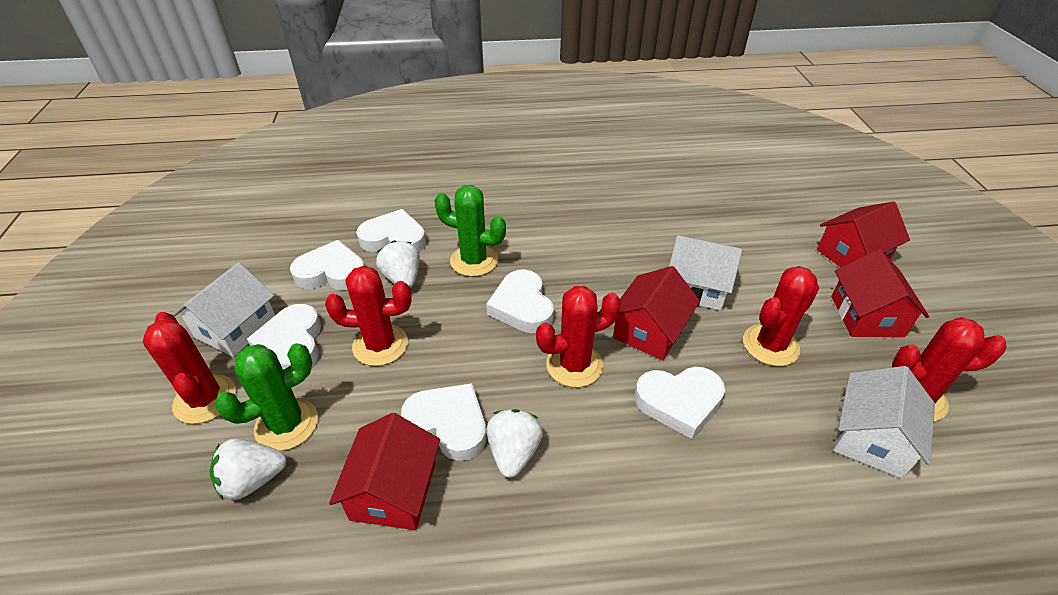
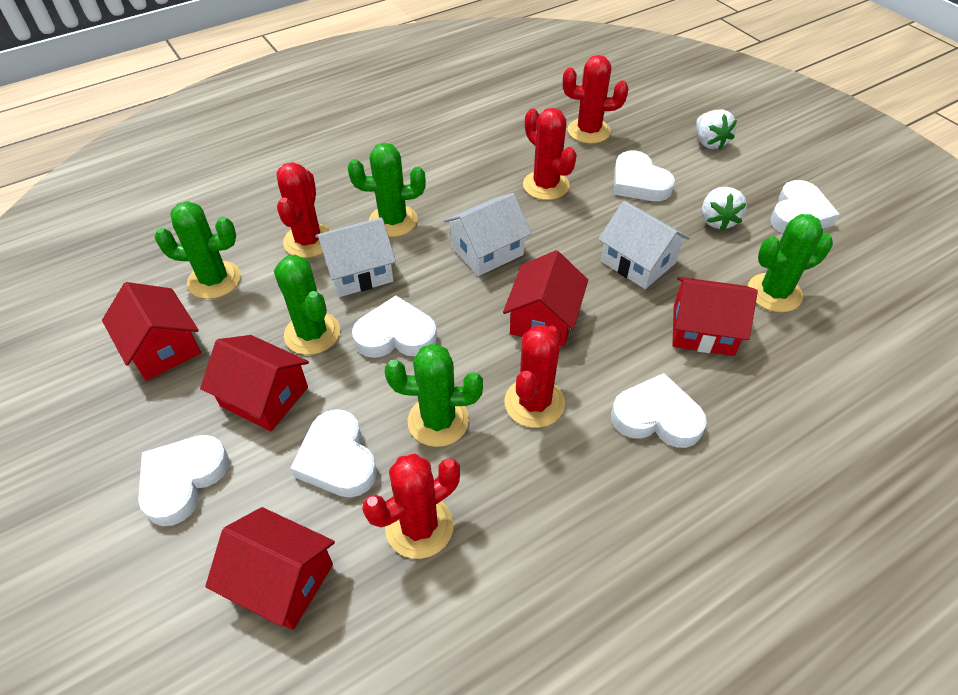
green cactus: [215,343,318,451] [435,185,506,277] = 2 -> [155,201,241,299] [274,254,340,355] [348,143,426,237] [384,343,483,447] [748,214,833,312] = 5
red house: [329,413,440,530] [613,266,700,361] [817,201,910,267] [831,249,929,337] = 4 -> [102,282,201,381] [200,335,309,432] [205,507,335,630] [503,250,588,347] [672,277,758,356] = 5
white strawberry: [210,439,287,500] [376,241,420,288] [486,409,543,478] = 3 -> [696,110,737,150] [702,187,747,231] = 2

